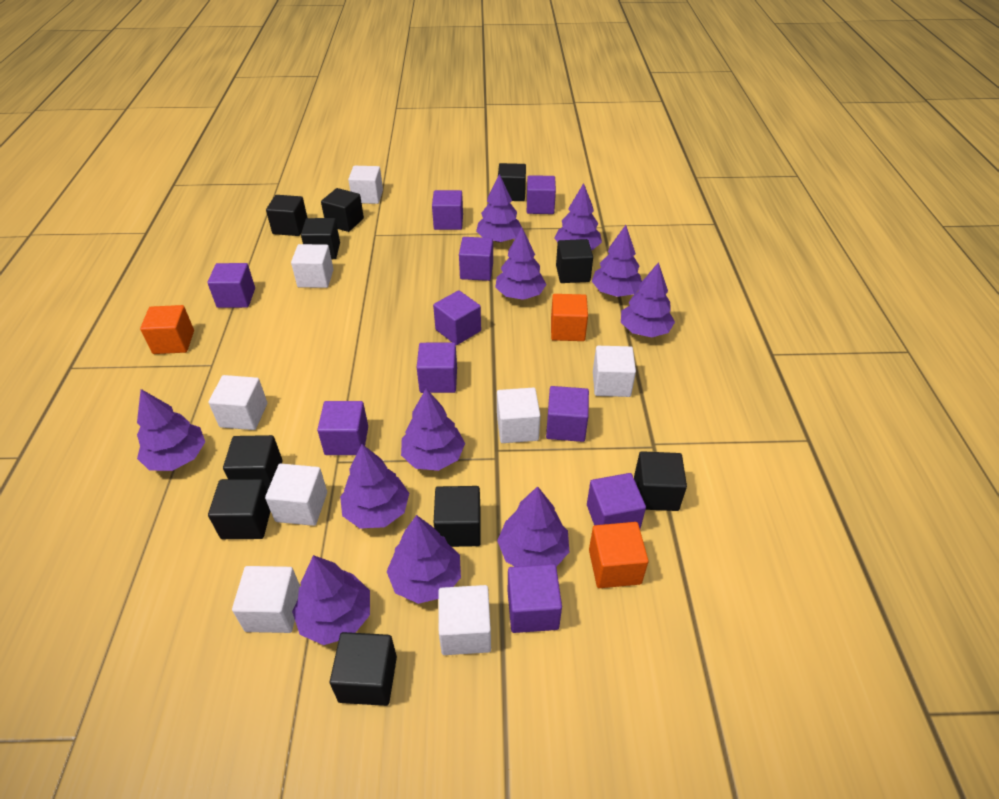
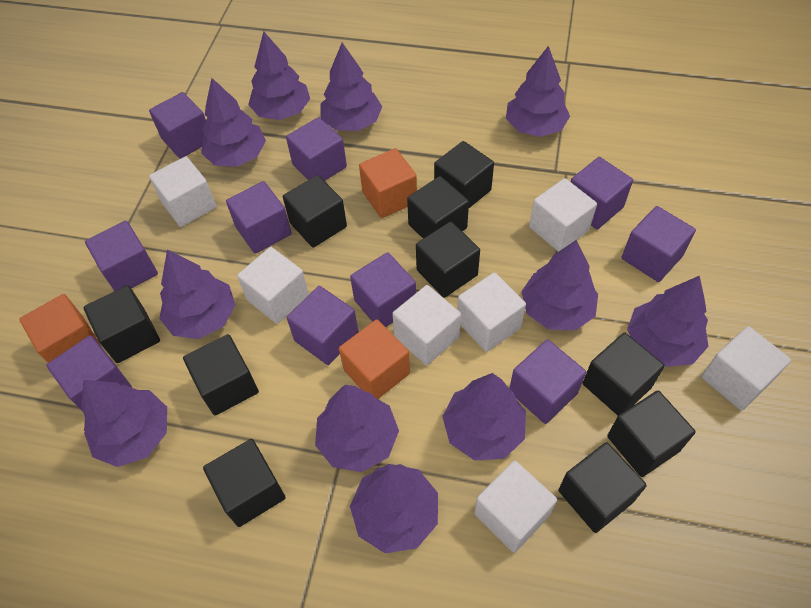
white cube: [208,375,267,430] [232,566,300,633] [265,464,327,526] [291,244,334,288] [348,166,383,204] [438,585,491,655] [497,388,541,443] [593,346,636,397] = 8 -> [149,156,217,227] [237,247,309,324] [392,285,461,365] [457,272,526,352] [474,460,557,553] [529,178,597,252] [701,326,791,411] = 7

